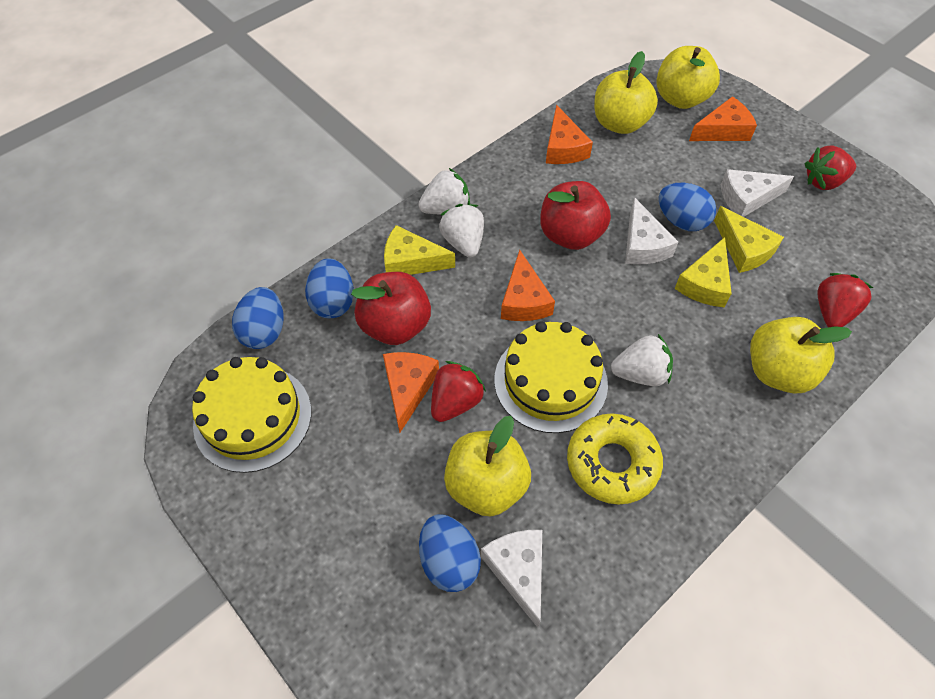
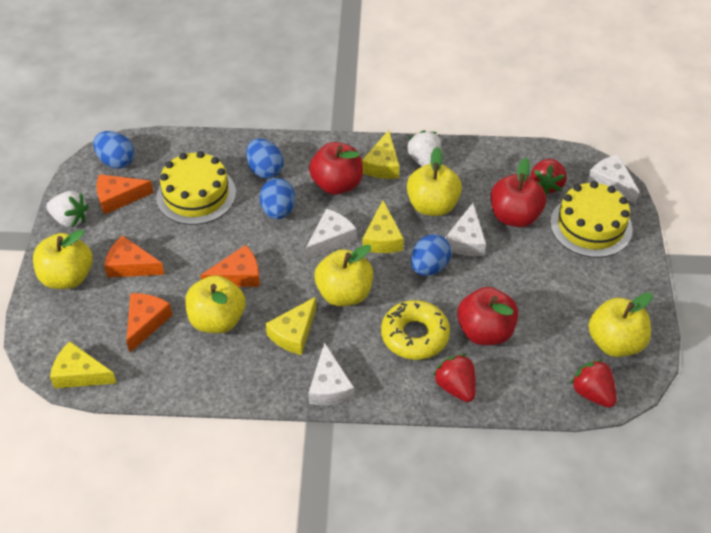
red apple: [351,272,431,345] [540,181,611,250] = 2 -> [309,142,363,195] [457,287,518,345] [491,158,546,227] = 3
white cheese: [481,530,542,628] [625,197,678,265] [721,169,794,217] = 3 -> [306,209,356,260] [308,342,354,405] [445,203,486,256] [587,154,639,204] = 4
white strawberry: [418,168,470,214] [439,204,484,257] [611,334,673,386] = 3 -> [46,191,89,227] [407,130,441,166] = 2
yellow apple: [444,416,531,517] [594,51,658,134] [657,46,720,109] [750,317,852,393] = 4 -> [33,230,93,289] [185,275,246,333] [314,244,373,306] [407,147,462,216] [589,292,653,357] = 5
yellow cheese: [384,225,455,275] [674,237,732,307] [714,206,784,273] = 3 -> [50,342,116,388] [265,297,317,355] [362,130,399,179] [362,200,404,253] = 4

